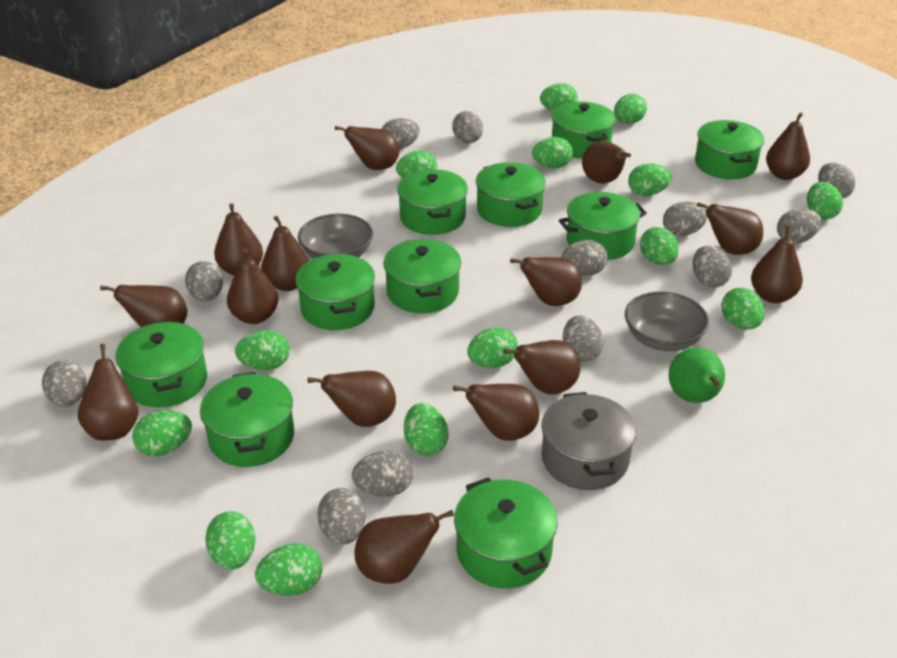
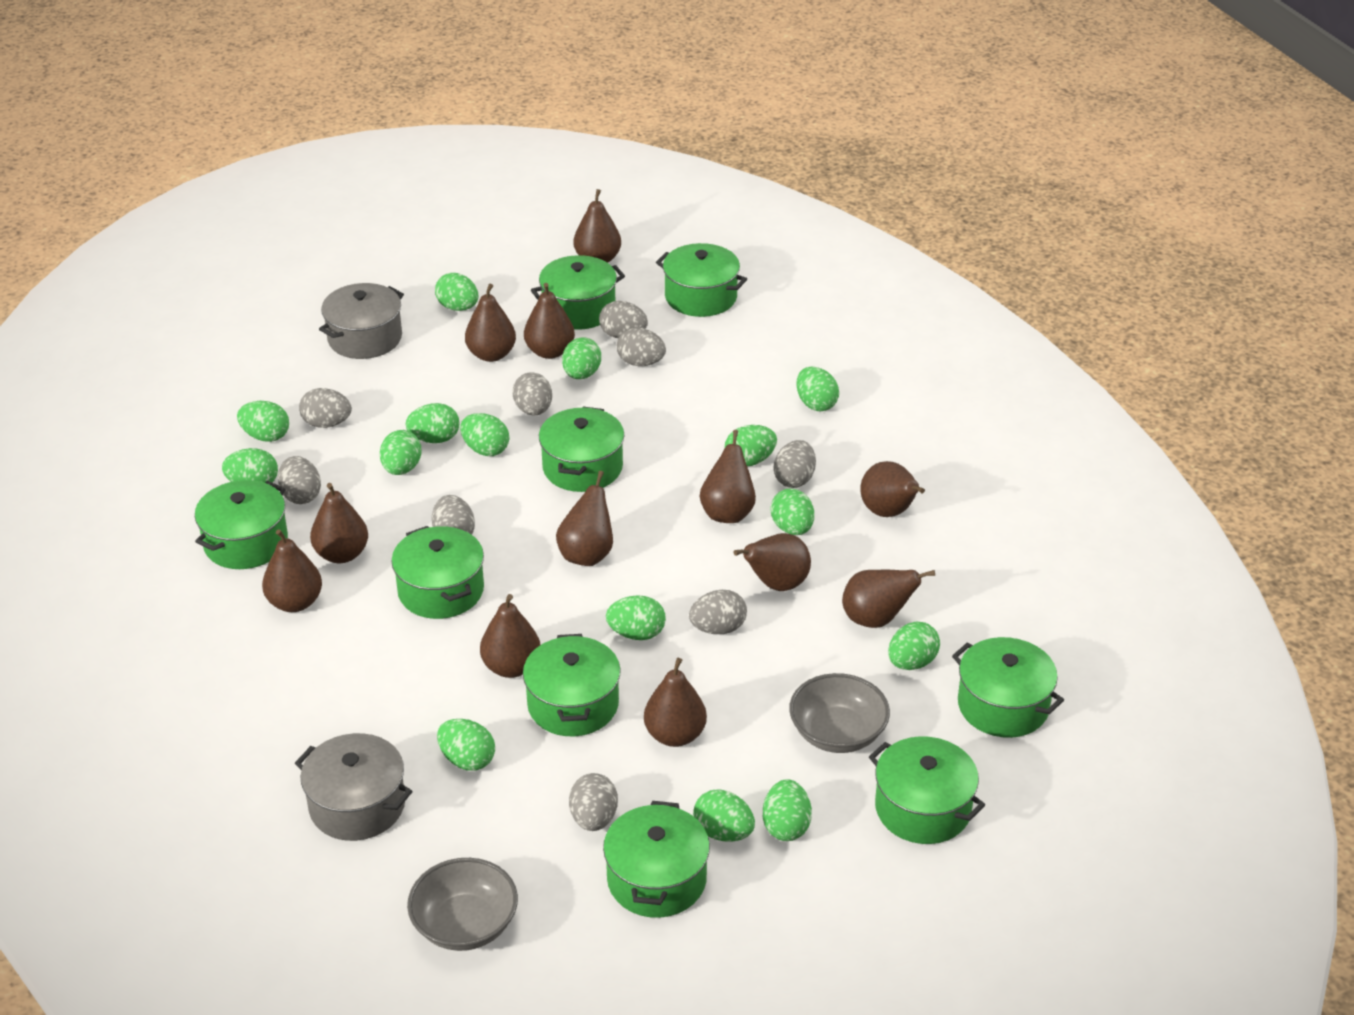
brown pear: [78,344,139,441] [100,285,188,327] [214,203,263,276] [227,249,278,324] [261,216,309,291] [307,371,396,427] [335,126,399,170] [355,510,454,584] [453,384,539,441] [504,340,580,395] [510,257,582,306] [582,141,631,184] [697,202,763,255] [751,226,803,303] [766,112,810,180] = 15 -> [262,529,322,612] [310,483,368,563] [465,284,516,362] [480,594,541,678] [524,283,575,359] [556,471,613,566] [574,189,621,263] [644,658,707,747] [700,430,756,523] [733,533,811,591] [842,570,935,628] [860,461,925,517] = 12
green egg: [132,410,192,457] [205,511,255,570] [235,330,290,370] [255,543,323,596] [396,150,437,178] [404,403,448,456] [467,327,518,368] [532,137,573,168] [540,83,578,111] [614,94,647,124] [628,163,672,196] [640,227,679,265] [722,288,765,329] [807,181,843,220] = 14 -> [222,448,278,483] [237,401,289,442] [380,430,421,475] [406,403,459,443] [435,273,478,311] [437,719,495,771] [460,413,509,456] [562,338,601,379] [606,595,666,640] [693,789,755,842] [724,425,777,466] [763,779,812,841] [771,488,814,535] [796,367,839,411] [888,622,940,670] = 15
green pear: [669,347,725,403] = 1 -> none = 0
green pot: [115,321,207,408] [200,372,294,467] [295,254,375,330] [383,239,461,313] [397,169,468,235] [454,477,558,589] [476,162,546,227] [552,101,615,159] [559,192,647,260] [695,120,764,179] = 10 -> [195,480,288,569] [392,526,484,619] [523,634,621,736] [531,255,625,330] [539,407,624,492] [603,801,710,918] [656,243,747,317] [869,736,985,844] [952,637,1064,738] = 9
grey egg: [42,360,86,407] [185,261,223,301] [317,488,365,545] [352,450,413,497] [382,118,420,149] [452,111,483,143] [561,240,608,276] [563,316,603,362] [663,201,708,236] [693,246,732,288] [777,208,822,244] [818,163,855,198] = 12 -> [278,456,321,504] [299,388,352,428] [432,495,475,535] [512,372,552,415] [569,773,618,831] [599,301,648,338] [617,328,666,366] [689,590,747,634] [774,440,816,488] = 9
grey pot: [541,392,636,490] = 1 -> [295,733,412,841] [319,283,404,359] = 2

